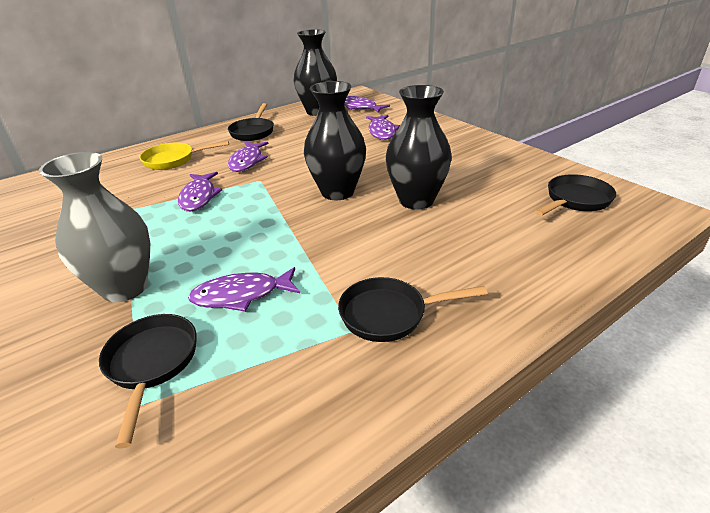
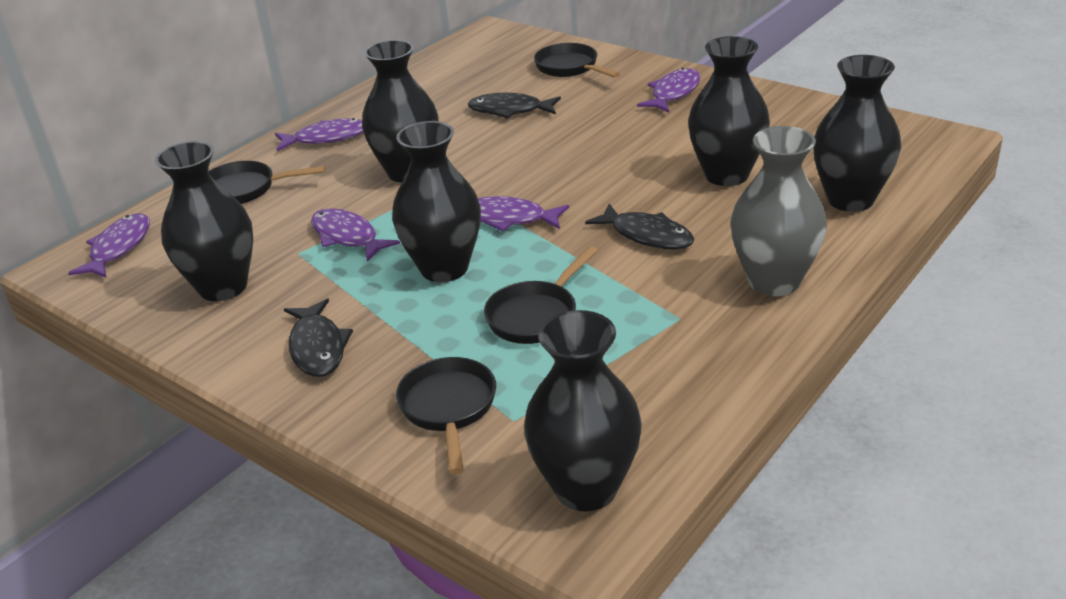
black fish: none = 0 -> [284,298,353,377] [468,93,561,119] [585,203,694,250] = 3
black vase: [294,29,337,116] [304,81,366,200] [386,85,452,209] = 3 -> [155,141,253,301] [362,40,439,183] [392,121,481,282] [524,310,642,511] [688,36,770,186] [813,55,901,212] = 6
yellow pan: [139,141,229,170] = 1 -> none = 0

